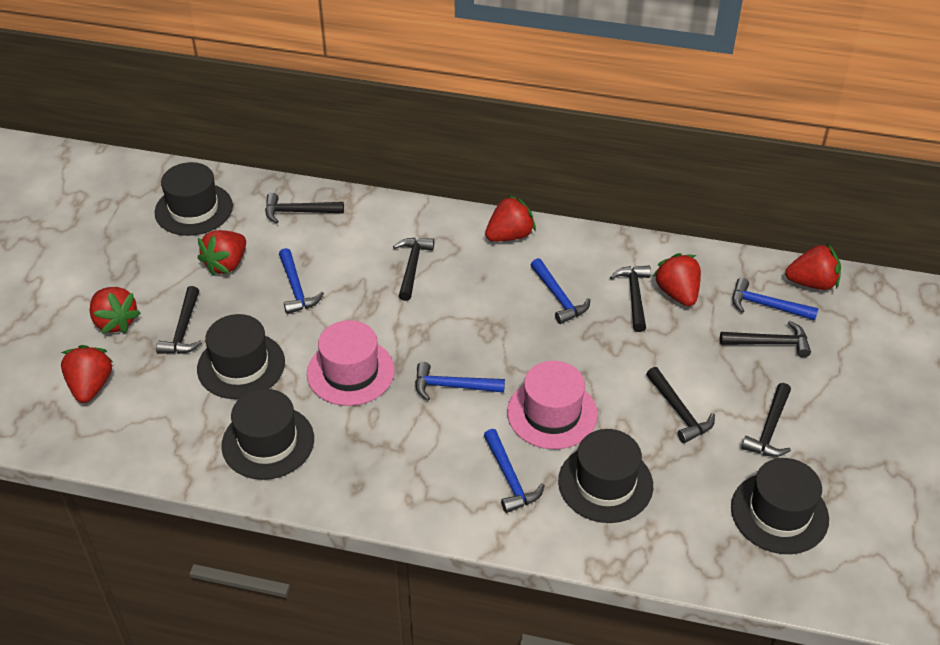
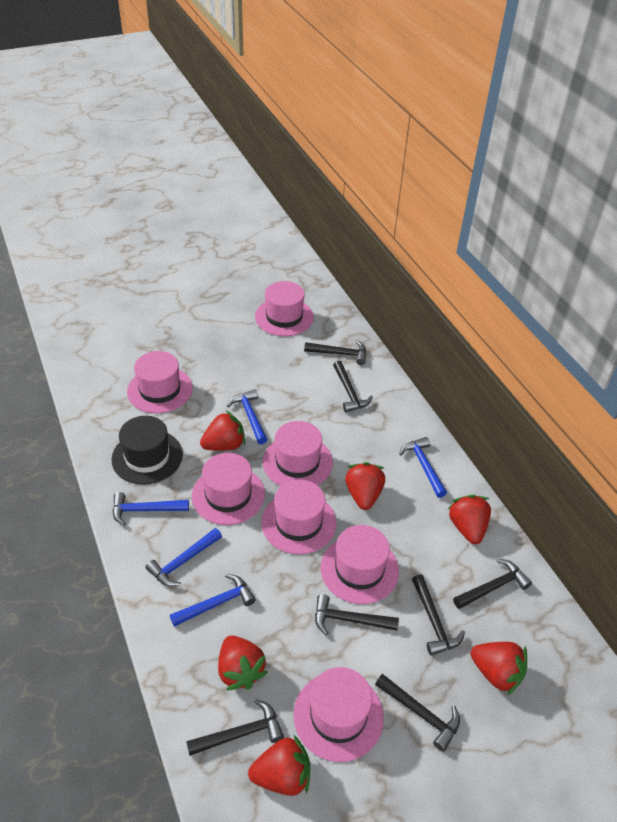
black hat: [154,162,233,236] [197,314,285,399] [221,389,314,480] [558,429,653,523] [731,458,829,554] = 5 -> [111,416,183,485] = 1
pink hat: [307,320,395,406] [507,361,598,449] = 2 -> [127,351,193,413] [192,453,265,525] [255,281,314,336] [261,479,336,554] [263,421,333,486] [294,667,384,762] [321,525,399,604] = 7

